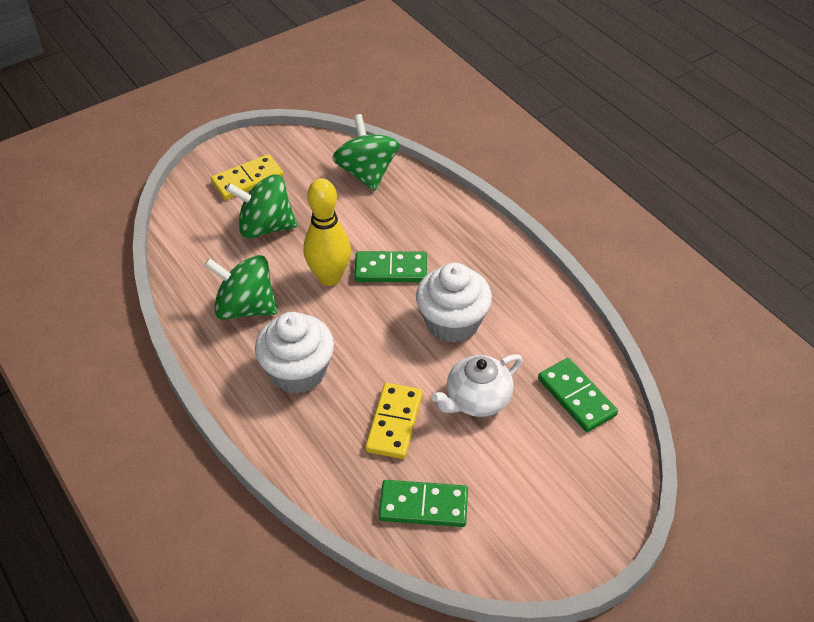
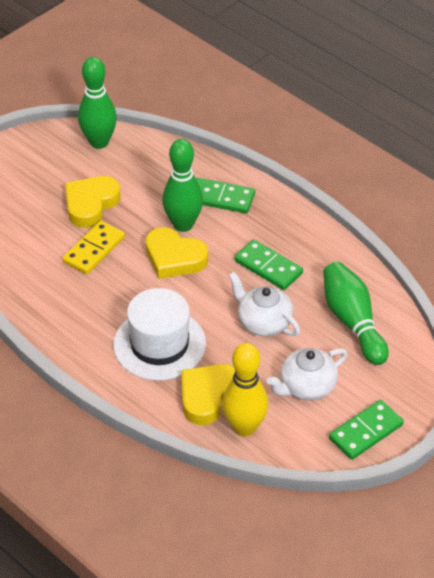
green bowling pin: none = 0 -> [78,57,117,149] [162,139,203,232] [323,262,389,365] = 3
green spinning top: [204,255,277,320] [226,174,297,239] [332,114,399,191] = 3 -> none = 0
white cupcake: [255,312,334,394] [416,263,492,343] = 2 -> none = 0
white hat: none = 0 -> [113,288,206,381] = 1
white teapot: [431,354,523,417] = 1 -> [228,272,300,336] [266,348,347,400] = 2
yellow domino: [211,154,284,200] [365,383,423,459] = 2 -> [62,221,125,274] = 1
yellow heart: none = 0 -> [65,176,121,228] [146,227,208,279] [181,364,235,425] = 3

